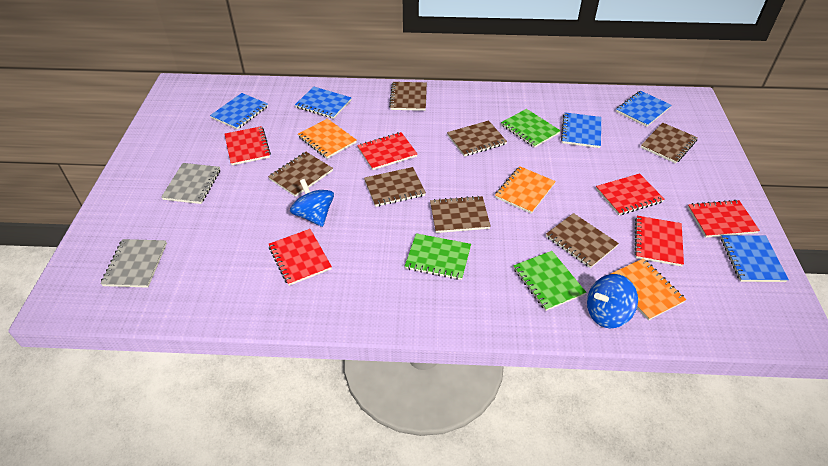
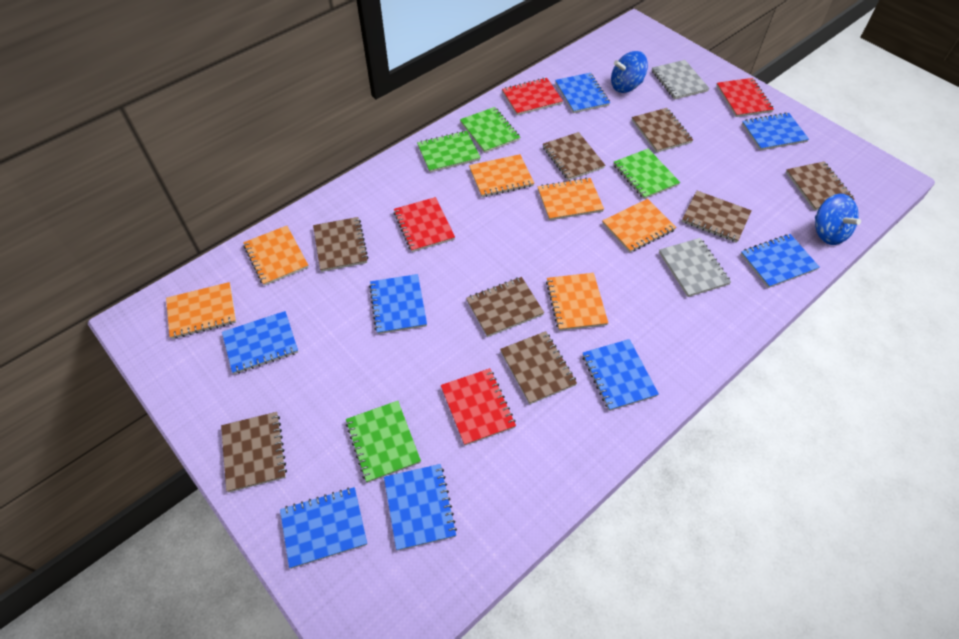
blue notebook: [210,93,268,130] [295,87,352,119] [561,112,601,148] [616,91,672,127] [721,235,789,282] = 5 -> [222,311,298,374] [280,487,367,569] [369,274,427,334] [384,464,457,551] [555,73,610,113] [582,339,659,411] [741,234,820,288] [742,113,809,151] = 8
brown notebook: [268,152,333,197] [364,167,426,207] [389,82,427,111] [430,196,491,233] [447,121,507,157] [546,213,619,268] [641,123,698,163] = 7 -> [221,412,287,493] [313,217,368,272] [466,277,544,337] [500,331,577,404] [543,132,605,180] [632,108,693,153] [682,191,752,243] [786,161,855,211] = 8
green notebook: [405,233,471,280] [501,109,561,148] [513,251,586,311] = 3 -> [346,401,421,483] [417,131,481,173] [460,107,520,153] [613,149,680,199] = 4
orange notebook: [298,119,357,159] [495,166,556,214] [611,258,686,320] = 3 -> [166,282,236,339] [243,226,309,286] [469,154,534,197] [538,178,604,221] [546,273,608,331] [602,199,676,253] = 6
red notebook: [225,126,271,165] [269,229,332,286] [357,132,417,170] [596,173,665,215] [634,216,684,267] [688,200,760,238] = 6 -> [394,197,455,252] [441,368,516,446] [502,78,563,115] [716,78,774,117] = 4

